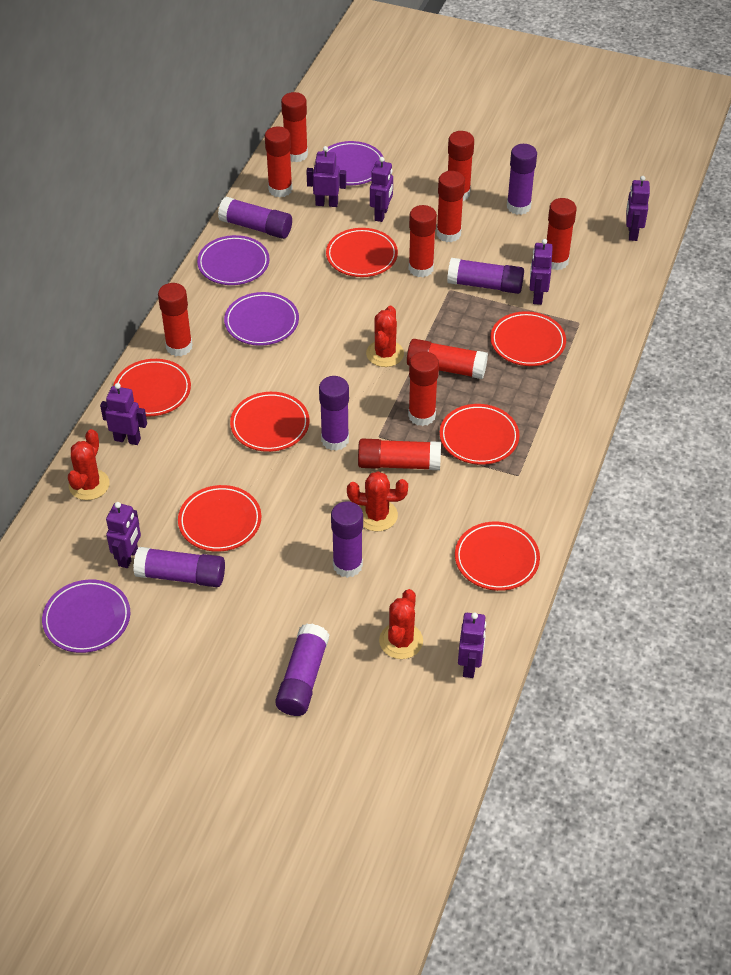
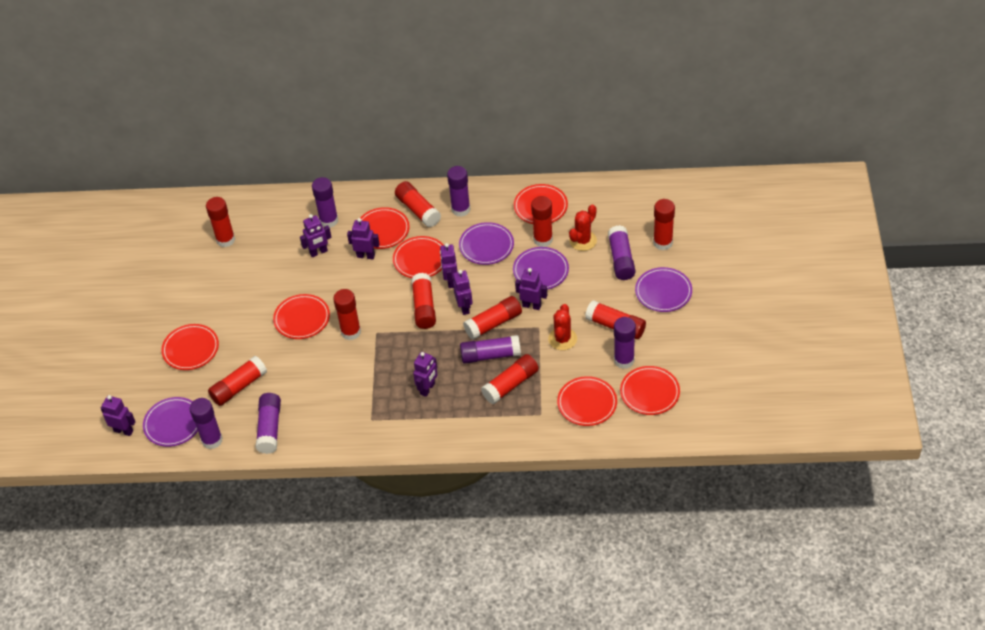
red cactus: [68,429,110,500] [347,471,408,531] [366,306,404,367] [379,589,423,659] = 4 -> [548,304,577,350] [569,204,597,251] = 2

